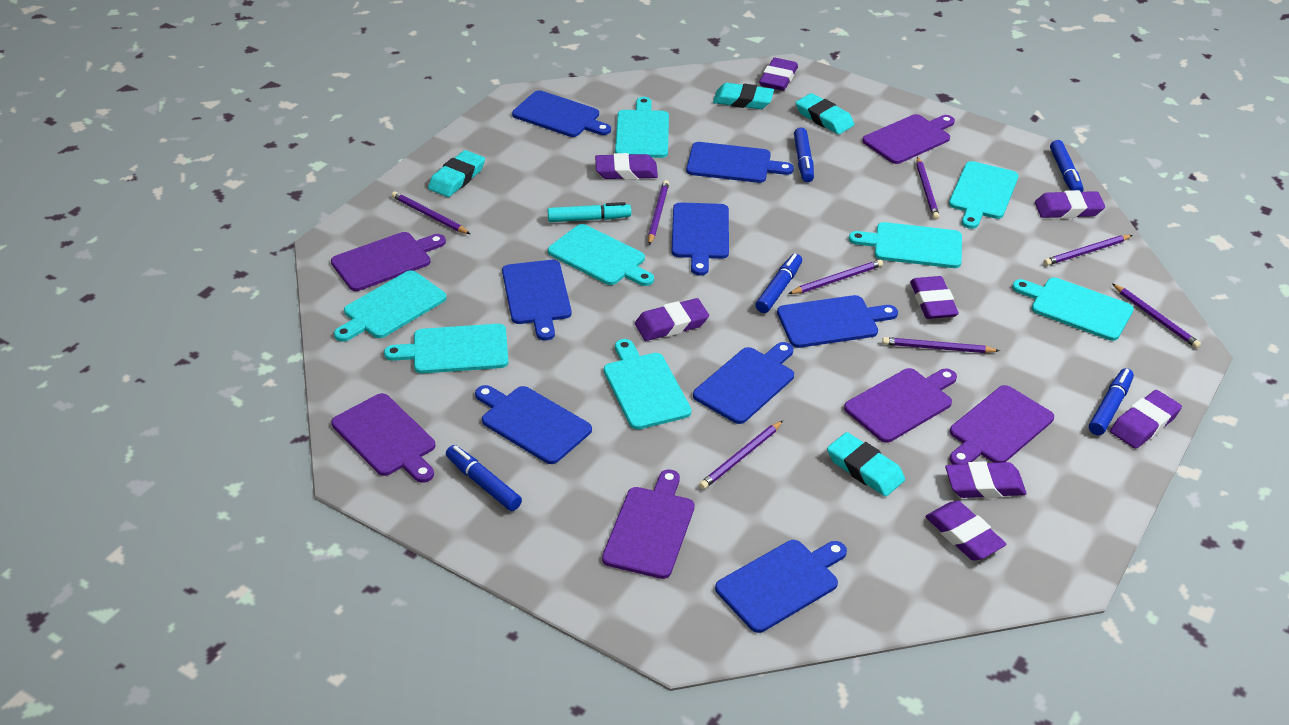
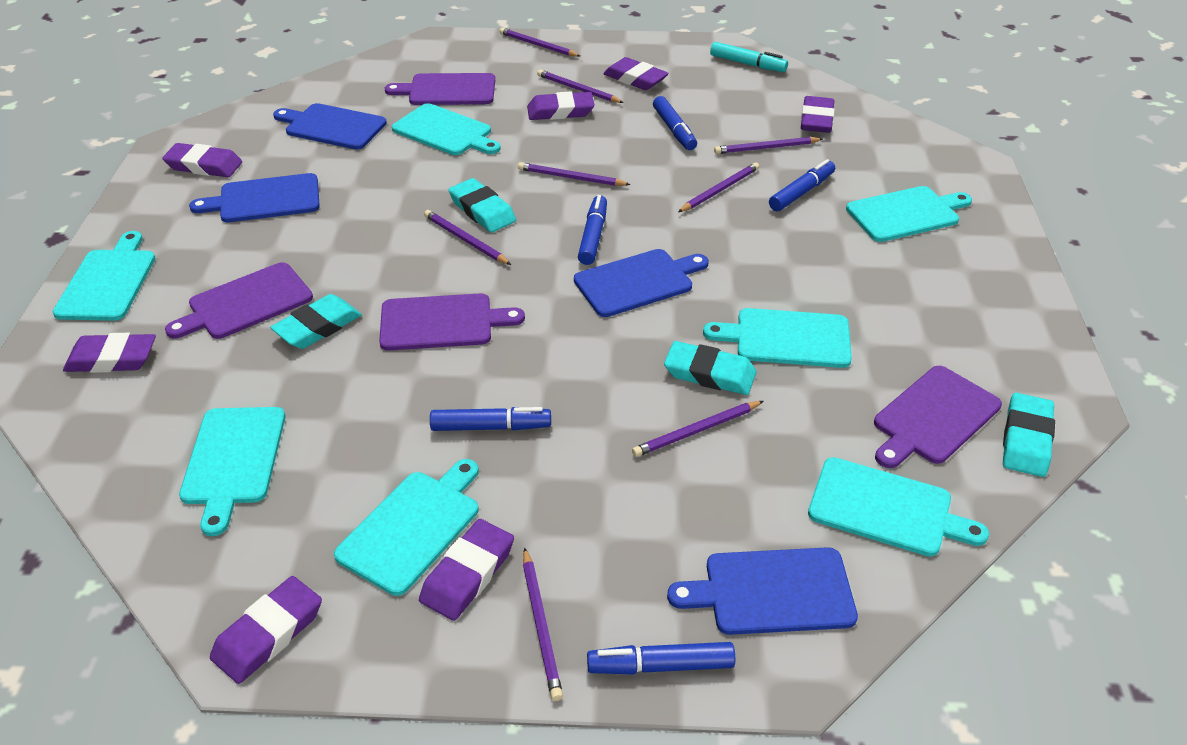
blue cutting board: [475,385,592,464] [502,260,571,341] [512,90,611,137] [671,202,729,275] [686,142,794,183] [693,342,794,424] [715,540,847,633] [777,295,898,348] = 8 -> [189,173,320,222] [273,103,387,150] [574,249,709,317] [667,547,858,635] = 4
purple cutting board: [331,232,446,291] [331,393,435,483] [602,469,695,579] [844,368,957,443] [862,114,955,164] [950,385,1054,465] = 6 -> [165,262,313,339] [379,293,525,351] [385,73,495,105] [874,366,1002,468] = 4
purple eraser: [595,153,658,180] [635,298,709,341] [759,58,798,91] [910,276,959,319] [925,501,1007,561] [945,461,1027,498] [1035,190,1105,218] [1110,390,1182,449] = 8 -> [63,333,156,373] [162,143,242,177] [210,576,322,684] [419,519,514,621] [527,91,595,120] [603,57,669,90] [801,96,835,133] = 7
turquoise cutting board: [334,270,447,342] [384,324,508,374] [548,224,654,286] [604,339,691,430] [615,97,669,158] [849,222,962,268] [949,161,1019,229] [1012,277,1134,341] = 8 -> [53,231,155,321] [179,407,285,536] [334,459,479,596] [392,103,501,155] [703,308,852,368] [808,457,989,557] [846,186,972,242] = 7

